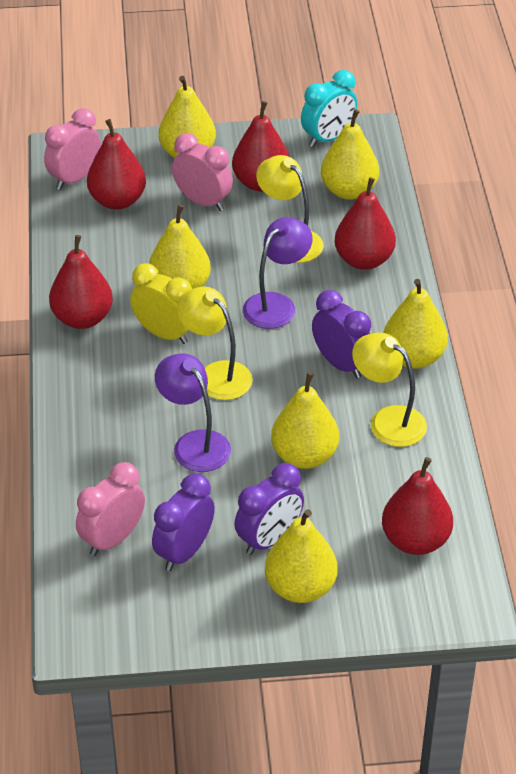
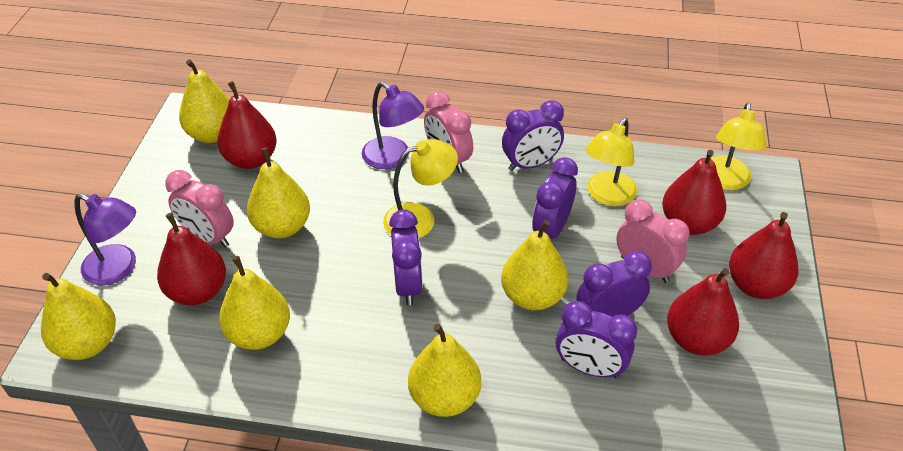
purple clock: [152,473,215,571] [234,463,304,555] [312,290,371,378] = 3 -> [389,210,423,305] [502,100,564,171] [532,157,578,239] [556,301,637,378] [576,251,652,317] = 5
turquoise clock: [301,70,357,147] = 1 -> none = 0
yellow clock: [130,263,192,344] = 1 -> none = 0

